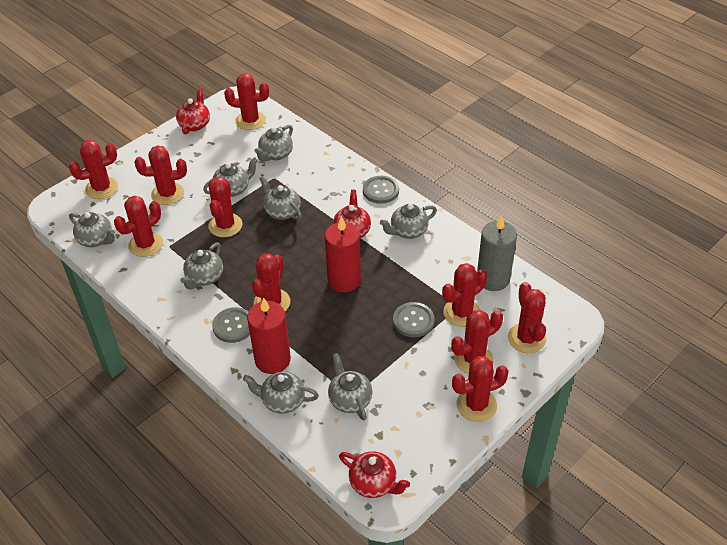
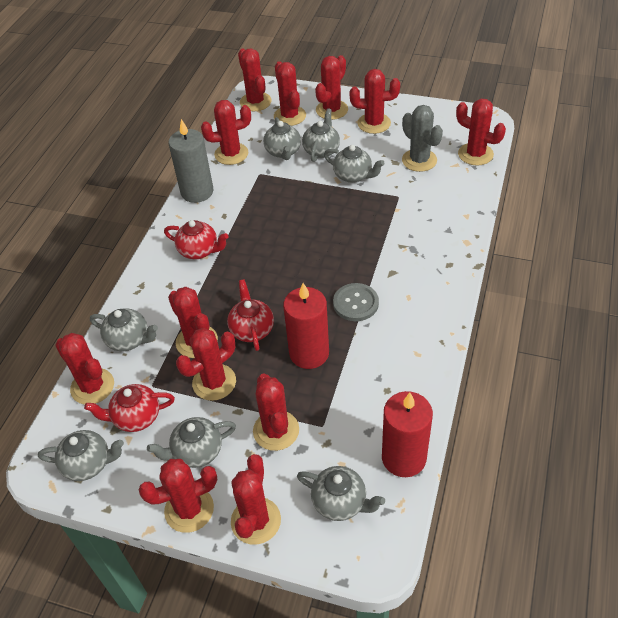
grey button: [212,307,250,343] [363,176,399,204] [393,302,435,337] = 3 -> [333,283,379,321] = 1
grey cactus: none = 0 -> [402,105,443,172] = 1
grey teapot: [69,212,115,247] [181,243,223,289] [203,157,258,197] [243,372,319,414] [254,125,293,161] [259,176,302,221] [328,353,373,421] [380,204,437,239] = 8 -> [38,430,124,481] [90,308,158,351] [147,417,236,468] [263,117,301,160] [297,466,385,521] [302,109,340,162] [324,145,384,183] = 7
red cactus: [69,140,118,199] [114,196,163,257] [135,145,187,205] [208,177,242,237] [224,73,269,130] [252,254,290,311] [442,263,487,327] [451,310,503,374] [452,356,509,422] [508,282,546,353] = 10 -> [55,333,114,405] [138,459,217,533] [168,287,218,358] [176,328,236,401] [201,100,251,165] [231,454,281,545] [238,48,272,111] [253,373,299,451] [274,61,306,126] [315,55,348,120] [350,69,400,134] [456,99,506,165] = 12

